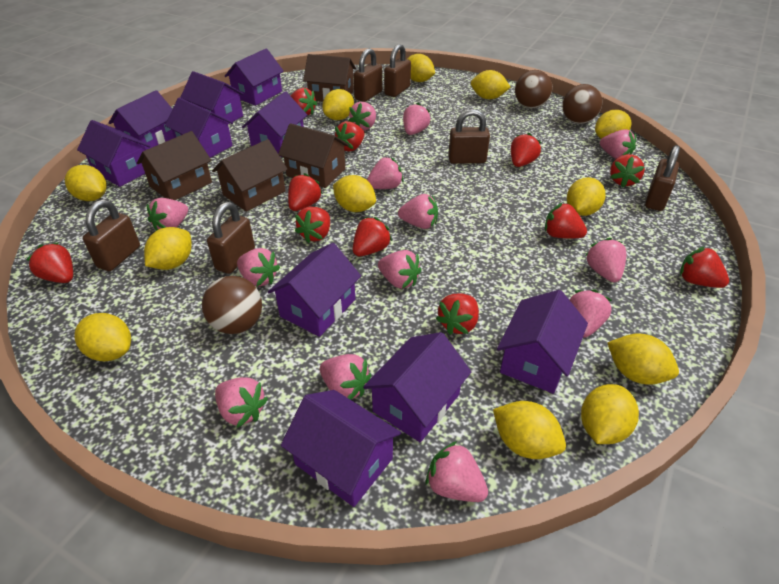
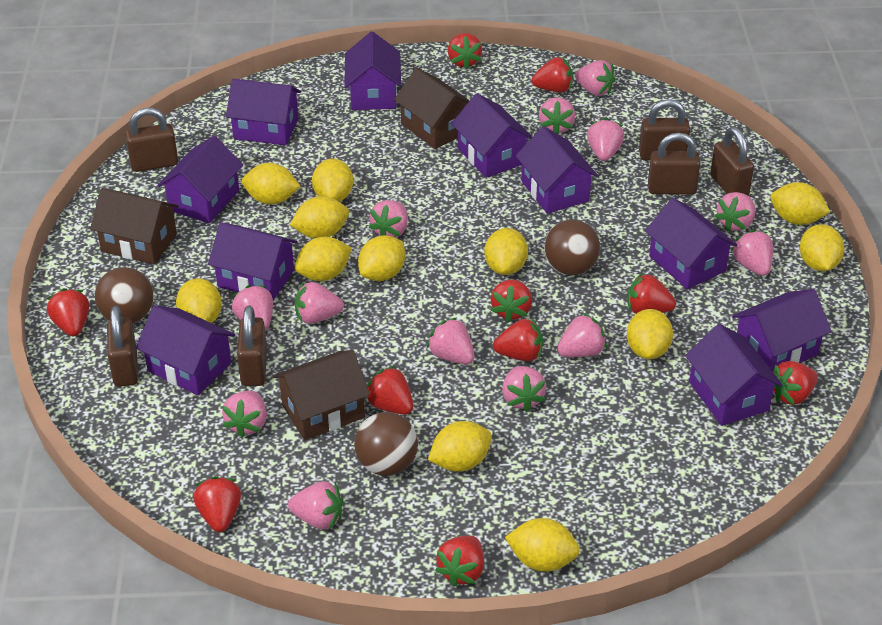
brown house: [137,131,212,200] [212,139,288,212] [278,123,349,188] [303,54,356,102] = 4 -> [90,188,179,264] [273,350,370,440] [394,68,470,149] = 3
red strawberry: [26,242,73,283] [288,173,323,211] [291,88,317,116] [295,206,330,243] [335,121,365,152] [353,217,392,256] [436,293,479,335] [511,133,541,167] [545,202,587,239] [610,154,645,188] [680,246,729,288] = 11 -> [46,288,89,336] [193,476,241,532] [367,366,414,415] [435,536,484,587] [448,33,482,70] [491,279,532,323] [493,319,543,361] [531,57,573,93] [628,273,676,314] [773,361,818,405] = 10

